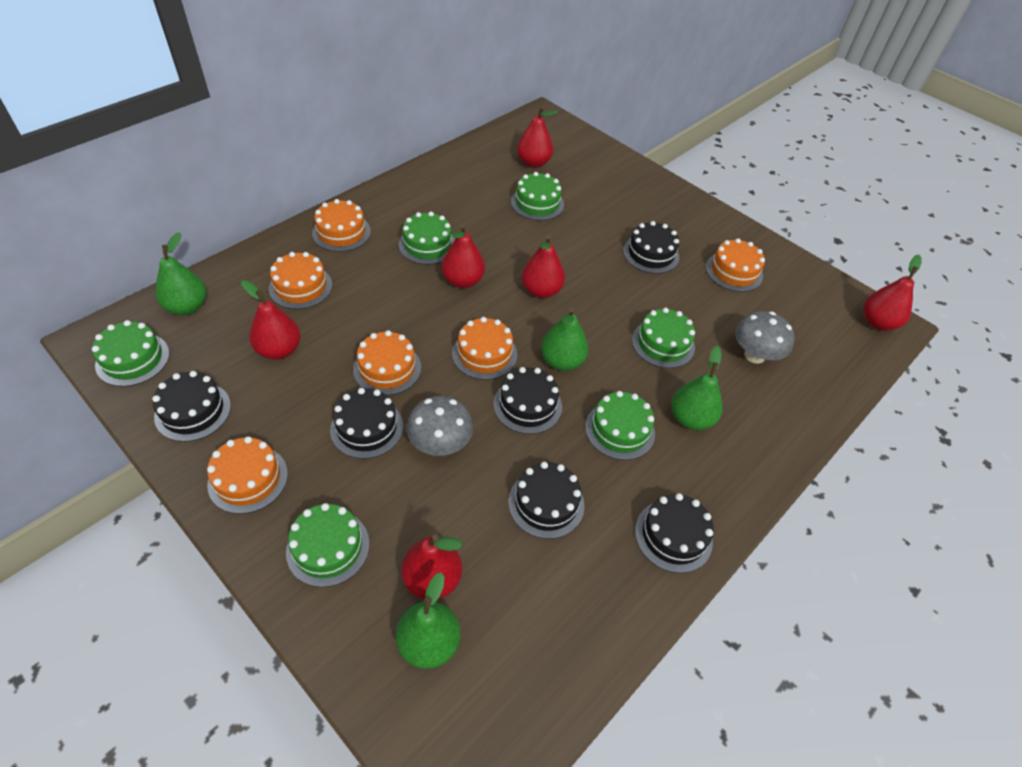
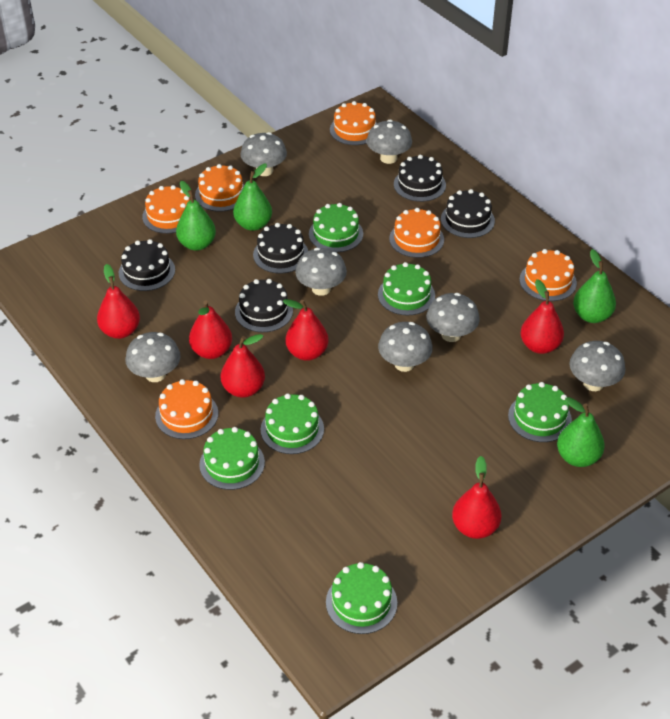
black cake: [152,371,231,442] [330,388,403,459] [494,367,562,434] [508,462,584,539] [623,221,679,274] [635,493,714,573] = 6 -> [119,239,175,291] [235,279,293,332] [253,223,308,274] [394,155,446,202] [441,189,495,238] = 5
grey mushroom: [407,396,473,456] [735,311,794,364] = 2 -> [125,332,181,382] [240,132,287,176] [295,248,347,296] [366,120,412,164] [378,322,433,372] [426,293,480,342] [569,341,625,391] = 7

